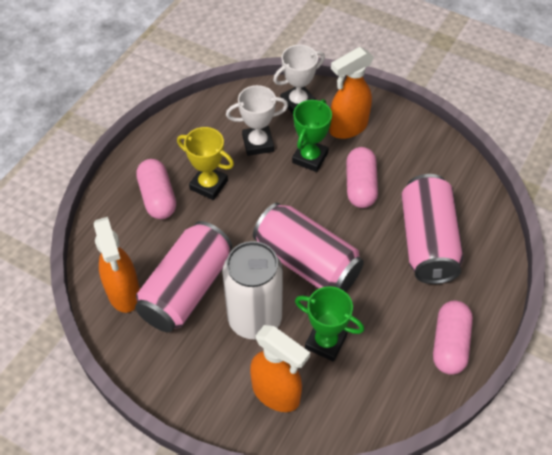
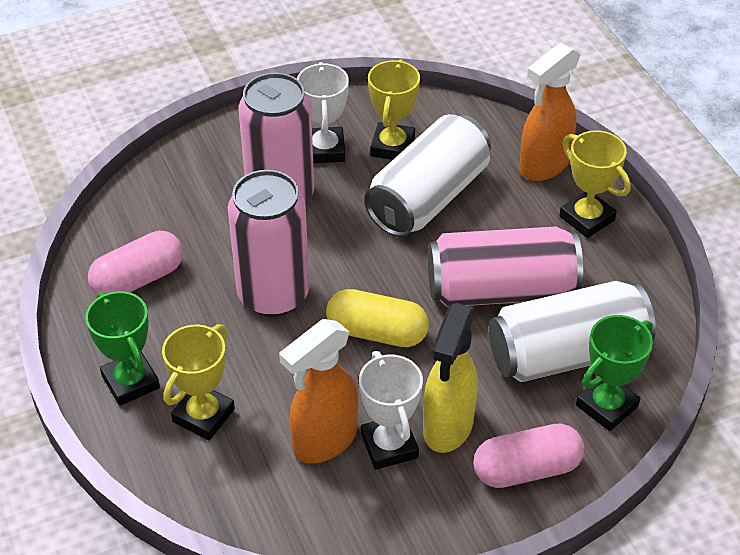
orange spray bottle: [93,217,140,313] [250,325,310,412] [329,47,374,139] = 3 -> [279,319,358,464] [519,43,581,181] = 2
pink capsule: [136,159,176,219] [346,147,378,208] [433,301,473,375] = 3 -> [88,231,183,294] [473,424,584,488] = 2
white can: [222,241,283,339] = 1 -> [364,114,491,237] [489,281,656,382] = 2
yellow capsule: none = 0 -> [326,289,429,347] = 1
yellow spray bottle: none = 0 -> [423,303,478,453] = 1
yellow trophy: [177,127,234,200] = 1 -> [162,324,235,440] [368,59,420,160] [559,130,631,238] = 3

